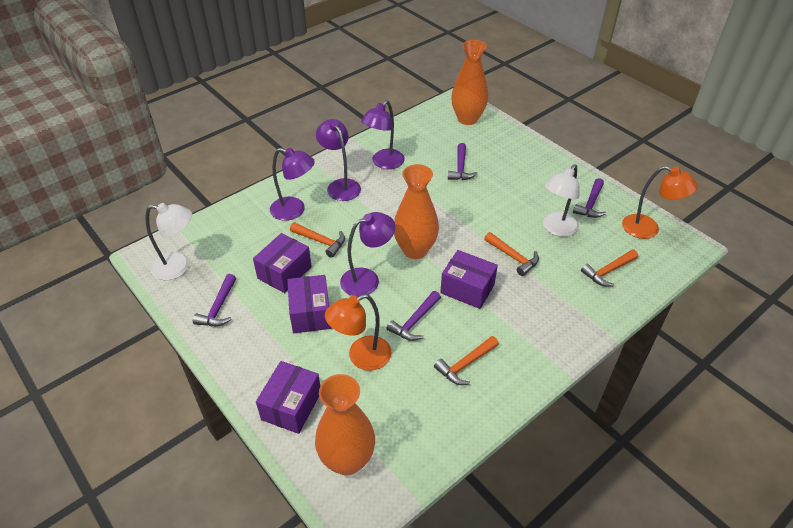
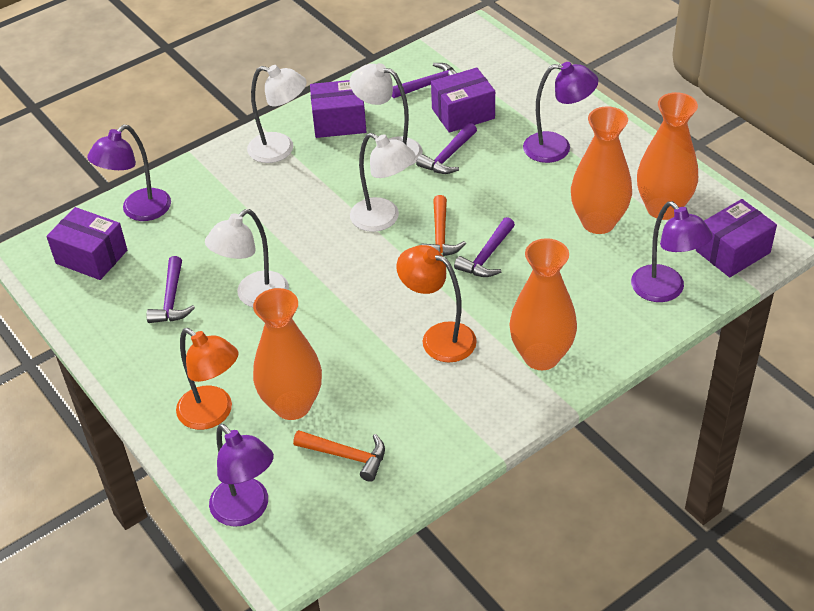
orange hammer: [290,222,345,258] [434,336,499,385] [484,232,539,276] [581,249,638,287] = 4 -> [293,430,385,482] [421,195,466,256] = 2
orange vase: [315,374,375,475] [394,164,439,259] [451,40,488,125] = 3 -> [253,288,322,420] [509,238,577,370] [571,106,632,234] [637,92,698,220] = 4
white lamp: [145,203,192,280] [543,164,580,237] = 2 -> [205,209,289,307] [247,65,307,163] [349,63,422,166] [350,133,416,232] = 4

